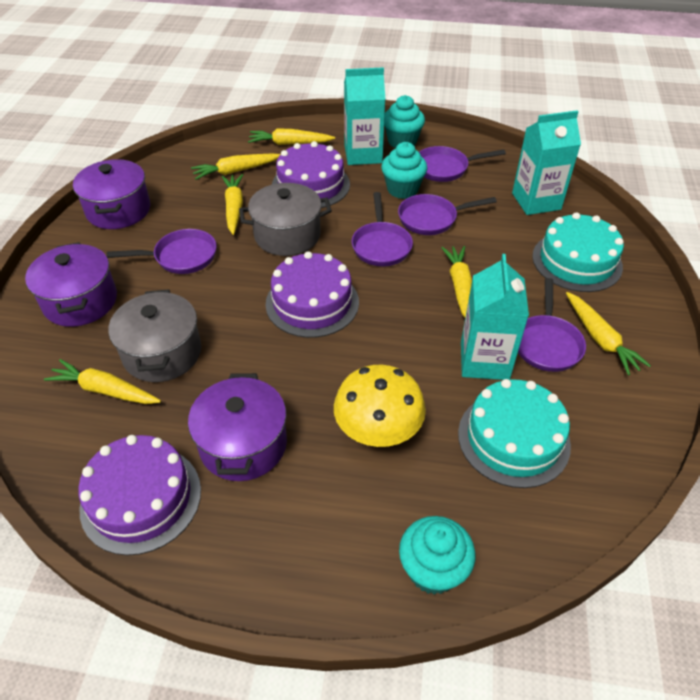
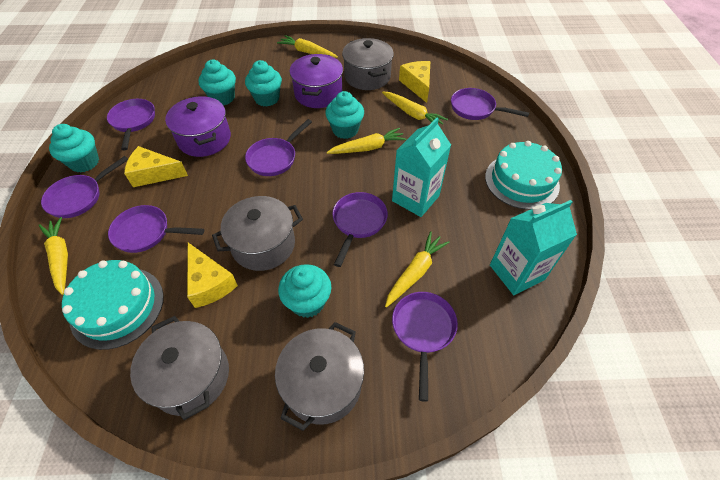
grey pot: [108,289,201,382] [239,183,332,256] = 2 -> [130,316,229,420] [212,196,303,271] [275,322,364,431] [342,38,394,90] = 4
purple cake: [78,435,201,555] [266,251,359,338] [272,141,350,208] = 3 -> none = 0
purple pan: [107,229,217,274] [352,192,413,266] [398,194,497,235] [419,146,506,182] [518,278,586,372] = 5 -> [41,156,128,218] [107,99,155,150] [108,205,204,253] [245,119,312,176] [332,192,388,267] [392,292,458,402] [451,88,529,120] = 7
purple pot: [25,242,117,327] [73,159,150,229] [188,373,287,481] = 3 -> [165,96,231,157] [290,54,343,108] = 2
turquoise carton: [344,67,385,165] [461,254,529,380] [512,110,581,215] = 3 -> [392,118,451,217] [490,200,577,295] = 2
turquoise cupcake: [381,142,427,199] [384,95,425,148] [399,516,475,595] = 3 -> [49,124,99,173] [198,60,236,105] [245,60,282,107] [278,264,331,318] [325,91,364,139] = 5
yellow carrot: [44,359,161,404] [191,153,280,180] [222,174,243,235] [248,129,335,145] [441,246,472,318] [566,292,651,375] = 6 -> [39,217,68,295] [277,35,338,58] [327,128,407,154] [382,92,448,125] [385,231,450,308] = 5
yellow cheese: none = 0 -> [124,146,188,187] [187,243,238,308] [399,61,430,103] = 3
yellow mushroom: [334,365,426,447] = 1 -> none = 0

